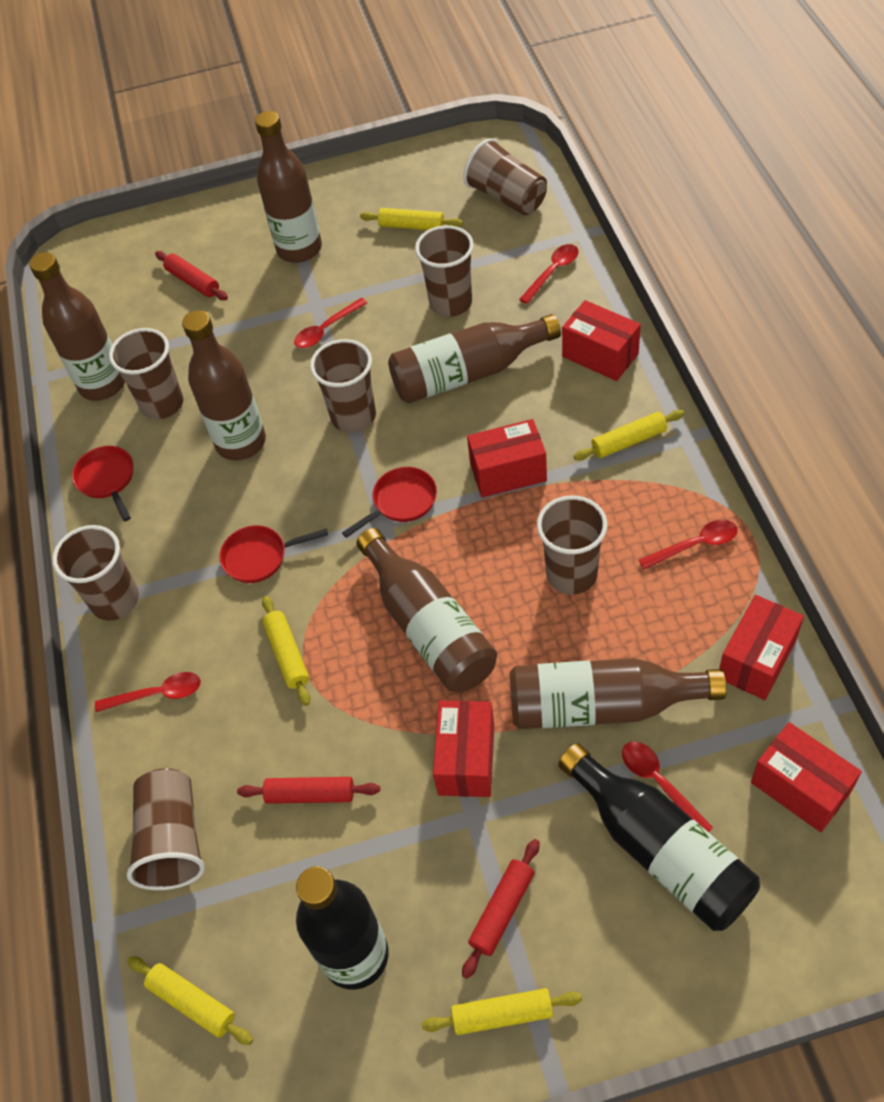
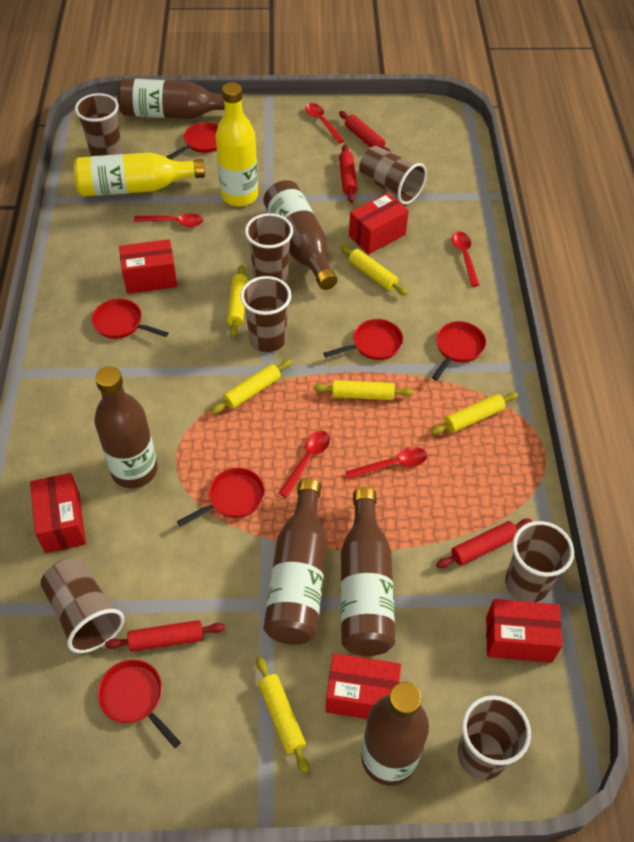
black bottle: [296,866,389,990] [558,743,760,931] = 2 -> none = 0
red pan: [72,446,133,521] [219,525,328,583] [342,467,437,538] = 3 -> [92,299,169,339] [97,660,181,748] [167,122,218,159] [177,468,265,526] [323,319,403,360] [432,321,486,381] = 6
red rolling pin: [155,251,228,300] [237,777,380,804] [462,839,539,979] = 3 -> [105,620,225,652] [339,111,391,152] [339,144,357,203] [436,519,532,568] = 4
yellow bottle: none = 0 -> [74,152,205,196] [215,82,258,206] = 2
yellow rolling pin: [127,956,253,1045] [262,596,310,706] [360,208,463,230] [422,988,582,1035] [574,410,684,460] = 5 -> [211,359,292,414] [227,265,248,337] [256,657,309,774] [313,380,413,400] [340,245,408,296] [431,392,518,435] = 6

